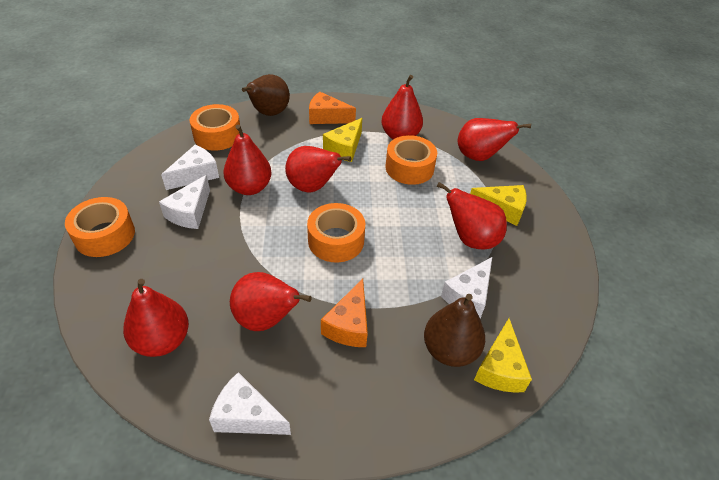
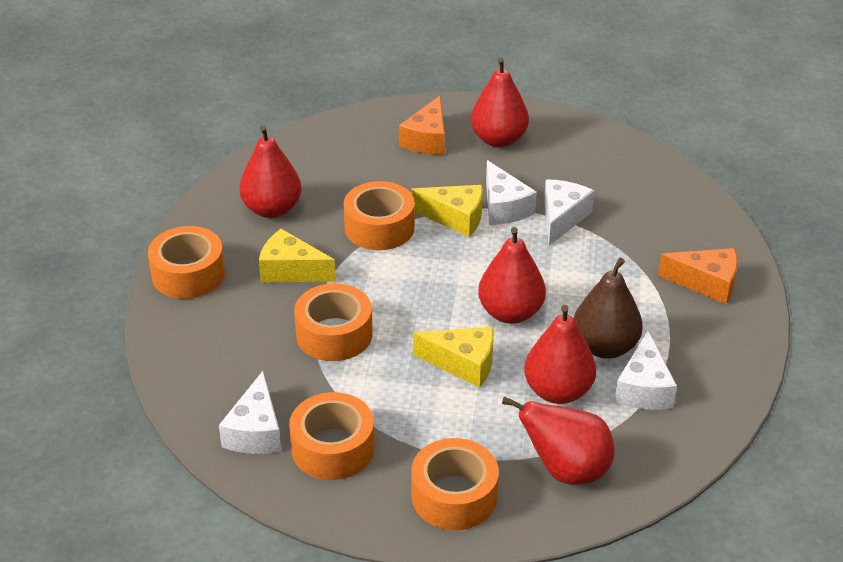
brown pear: [242,74,290,116] [424,294,485,367] = 2 -> [574,258,643,359] = 1
orange tape: [65,197,135,257] [189,104,240,151] [307,203,365,262] [386,135,437,185] = 4 -> [148,226,225,299] [289,392,375,480] [294,283,373,361] [344,181,415,250] [411,438,499,530] = 5
red pear: [123,279,189,357] [223,124,272,195] [230,272,312,331] [285,146,351,192] [381,75,423,139] [437,182,507,250] [458,118,531,161] = 7 -> [239,125,302,218] [471,58,529,148] [478,227,546,324] [502,397,615,485] [524,305,596,404] = 5

